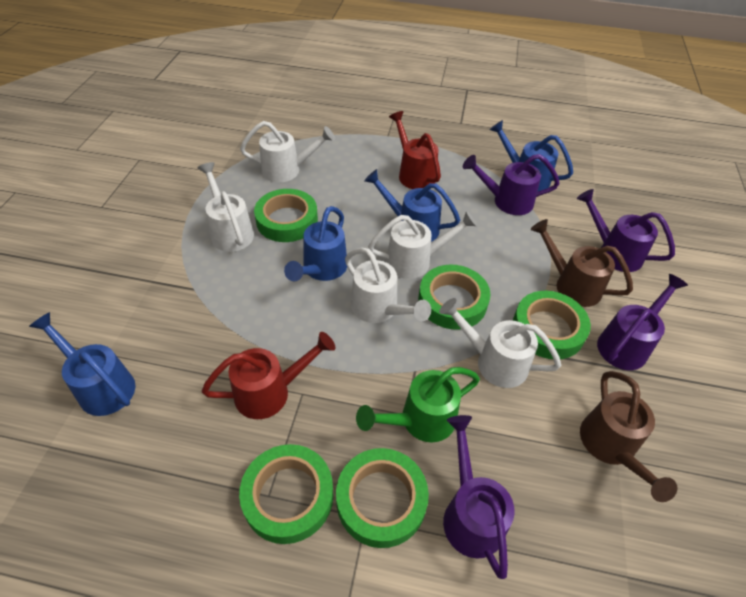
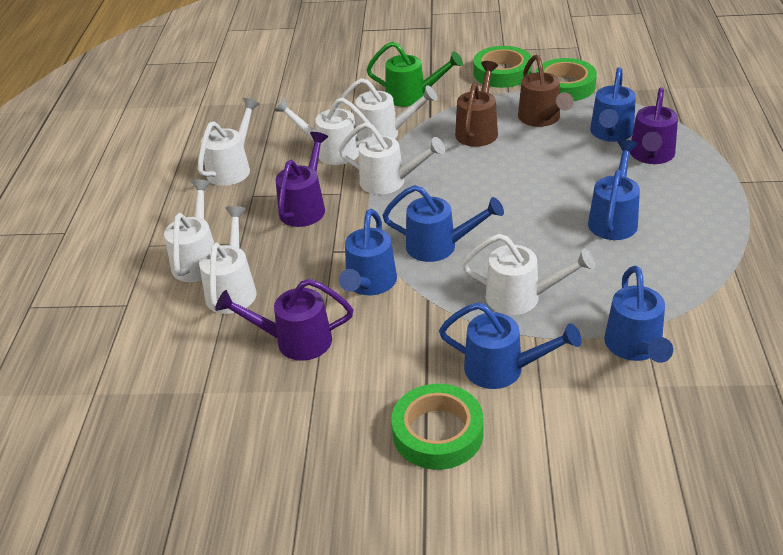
blue watering can: [29,312,135,416] [284,206,347,281] [364,169,460,242] [489,120,573,191] = 4 -> [339,209,397,295] [382,185,504,262] [439,302,582,389] [588,140,640,240] [590,67,636,142] [604,266,673,363] = 6
green tape: [239,444,334,544] [254,189,318,242] [336,448,429,548] [418,265,491,330] [513,291,591,359] = 5 -> [391,384,483,470] [473,46,532,88] [536,58,597,101] = 3
purple watering can: [443,415,515,579] [463,154,560,215] [577,189,675,272] [597,274,688,370] = 4 -> [215,279,353,361] [276,132,328,227] [630,87,678,164] = 3
red watering can: [202,332,335,419] [389,111,441,189] = 2 -> none = 0
white watering can: [198,162,254,252] [240,121,335,182] [345,248,431,323] [368,211,477,279] [439,298,561,388] = 5 -> [164,179,214,282] [198,98,260,186] [199,206,257,314] [274,97,375,165] [336,78,438,141] [339,122,445,195] [462,234,595,315] = 7

